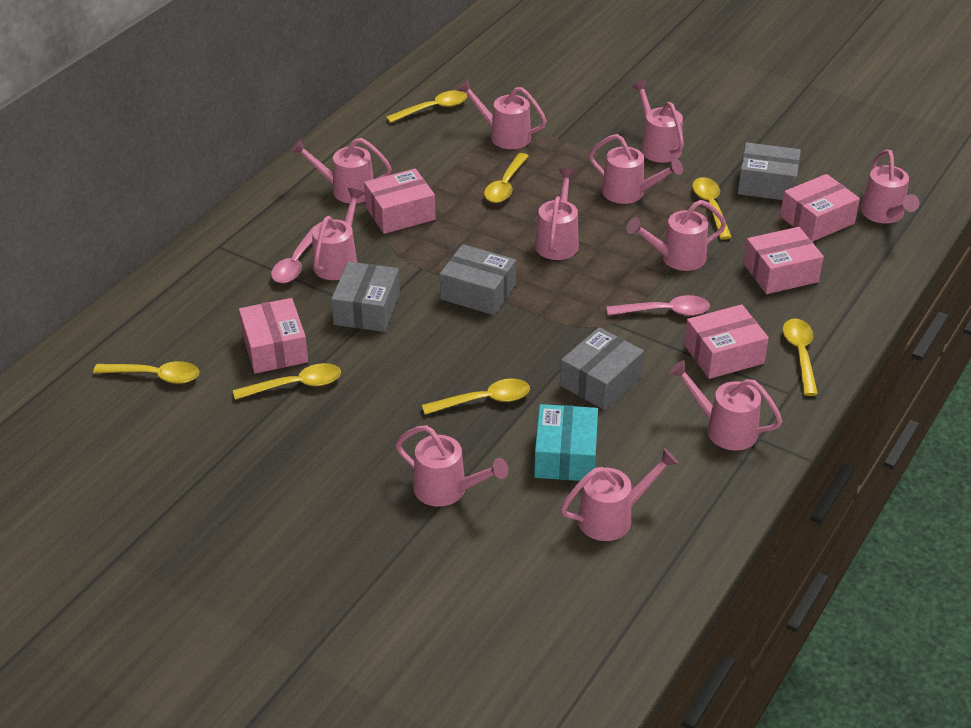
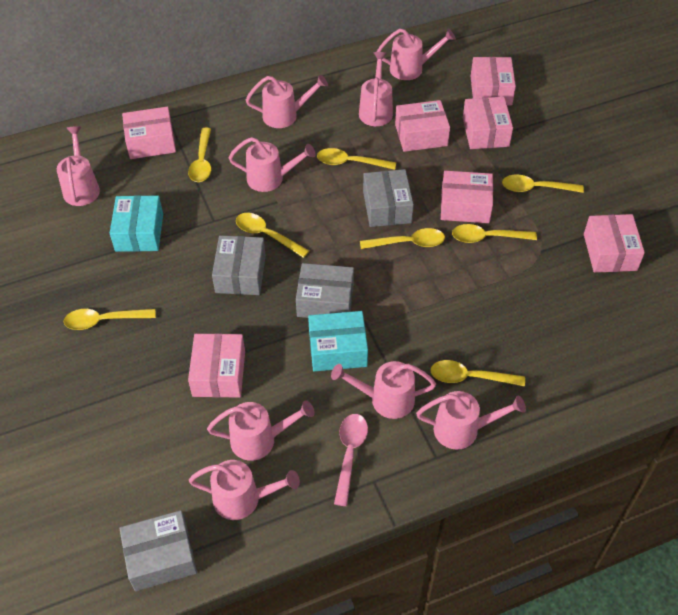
pink box: [239,298,308,374] [364,169,436,234] [684,304,769,379] [743,227,824,294] [780,174,860,242] = 5 -> [122,107,176,159] [188,333,245,398] [395,100,450,152] [441,171,493,223] [463,97,513,149] [471,57,516,105] [584,214,645,273] = 7
pink spoon: [271,226,315,283] [606,295,710,316] = 2 -> [334,414,368,506] = 1
pink watering can: [291,138,392,203] [312,188,364,280] [395,425,508,507] [457,79,547,149] [535,168,579,260] [560,448,679,541] [589,134,683,204] [626,200,726,271] [632,80,684,163] [669,360,783,451] [860,150,920,224] = 11 -> [57,126,100,206] [189,460,300,520] [207,400,315,461] [229,137,316,192] [246,75,328,128] [331,361,436,419] [359,52,393,126] [377,28,456,80] [416,391,526,450] = 9
turquoise box: [534,404,598,481] = 1 -> [110,195,163,252] [308,311,368,371] = 2
yellow spoon: [93,361,199,384] [233,363,341,400] [386,90,467,123] [422,378,530,415] [484,153,528,203] [692,177,732,240] [783,318,818,396] = 7 -> [63,309,156,330] [188,128,211,182] [236,213,309,258] [317,148,396,170] [360,228,445,249] [430,360,525,387] [452,224,537,243] [502,174,584,193] = 8

